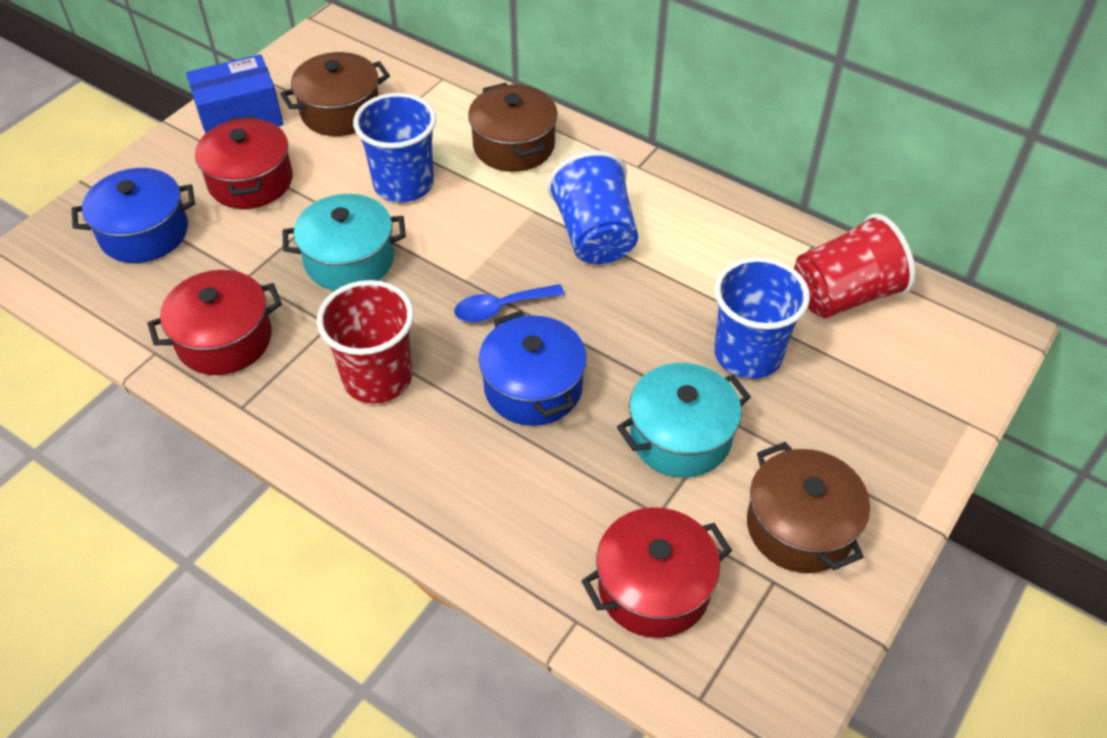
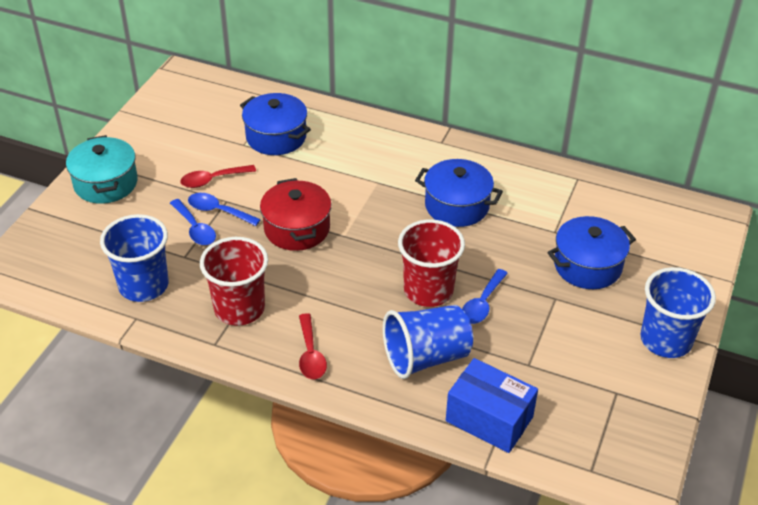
blue pot: [72,168,195,263] [479,311,587,426] = 2 -> [240,93,311,155] [415,159,503,227] [547,216,636,289] = 3
blue spoon: [454,284,564,322] = 1 -> [170,199,216,245] [188,193,261,226] [462,269,508,324] = 3
brown pot: [280,52,390,136] [468,83,558,172] [747,442,870,573] = 3 -> none = 0
red pot: [147,270,282,375] [195,116,293,209] [581,507,732,638] = 3 -> [260,178,331,251] = 1
red spoon: none = 0 -> [180,165,256,188] [299,313,327,379] = 2
turquoise pot: [283,194,406,291] [617,363,751,478] = 2 -> [66,135,138,204] = 1

